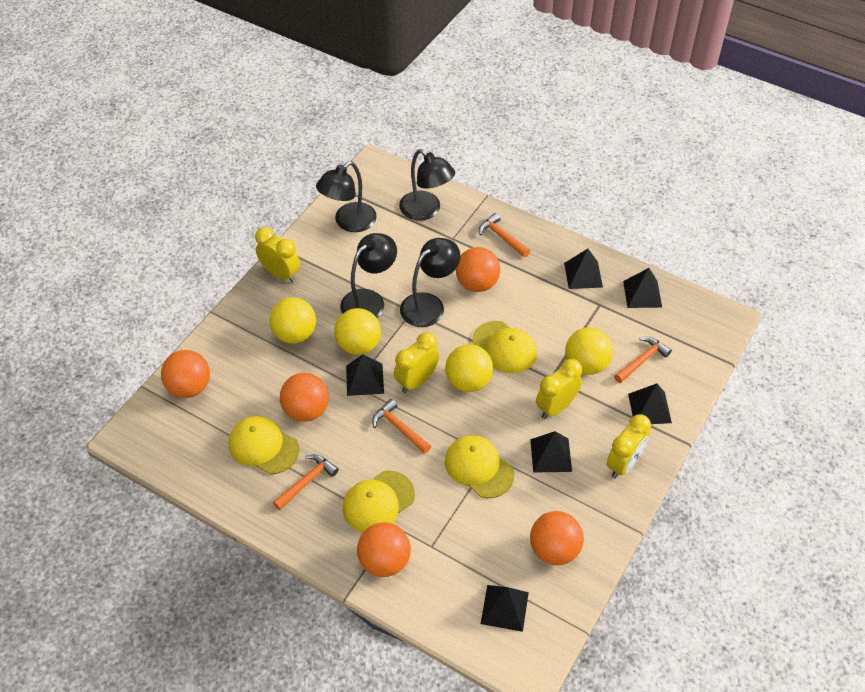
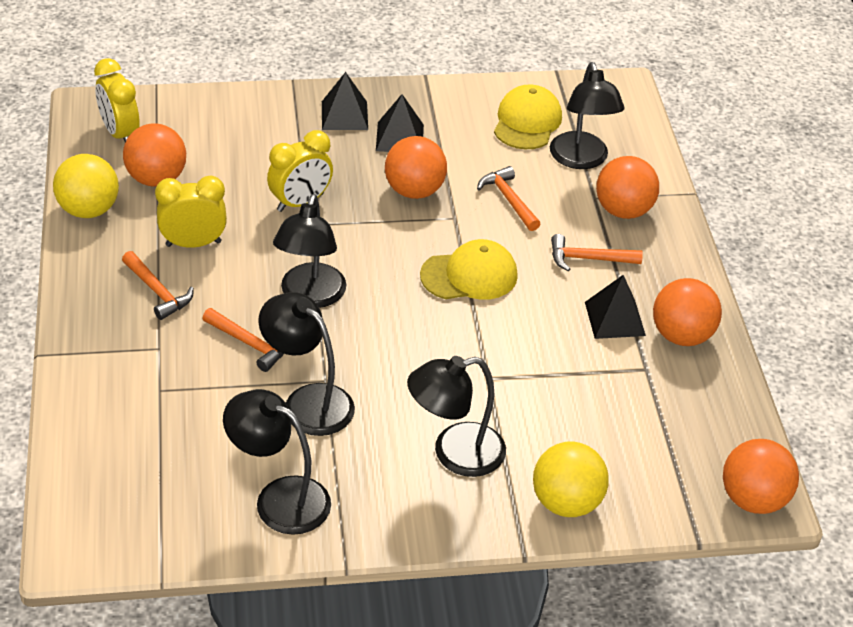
black lamp: [316,161,377,232] [340,233,397,318] [399,149,455,221] [400,238,460,327] = 4 -> [223,389,331,535] [258,292,355,436] [273,194,346,308] [407,356,506,477] [550,62,625,169] = 5
black pyramid: [346,354,384,396] [481,585,529,632] [530,431,572,473] [564,249,603,289] [623,268,662,308] [628,384,672,424] = 6 -> [322,72,368,130] [376,94,424,152] [585,275,646,339] = 3
yellow ball: [269,297,316,344] [334,308,381,355] [445,344,493,392] [565,327,613,375] = 4 -> [53,154,119,218] [533,442,609,517] = 2
yellow cap: [229,416,299,474] [343,471,415,532] [445,435,514,498] [472,321,537,374] = 4 -> [420,239,518,300] [494,85,562,149] = 2
yellow clock: [255,227,300,283] [394,332,439,393] [536,359,582,419] [607,414,651,479] = 4 -> [94,58,140,142] [155,176,227,248] [267,130,333,212] = 3

